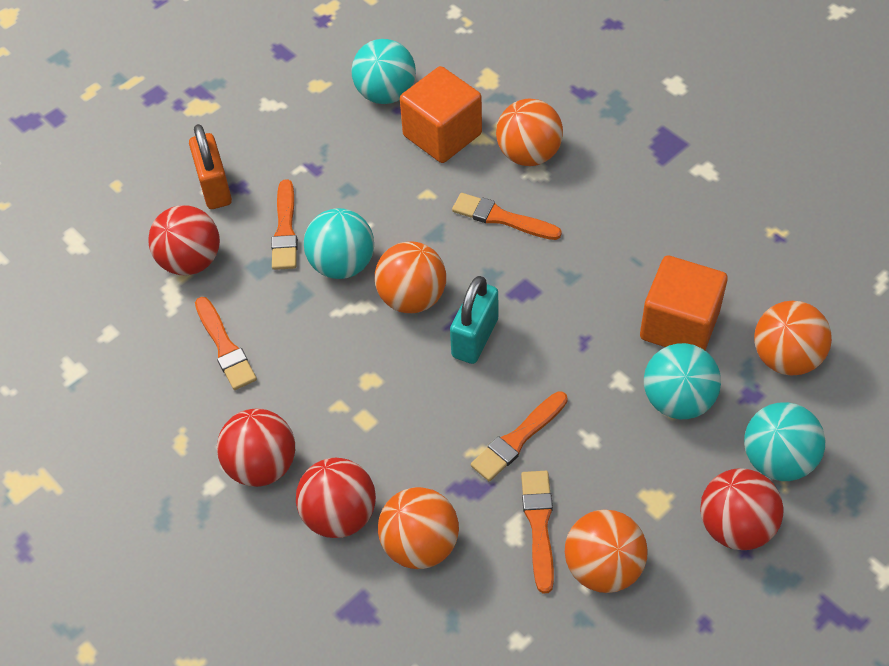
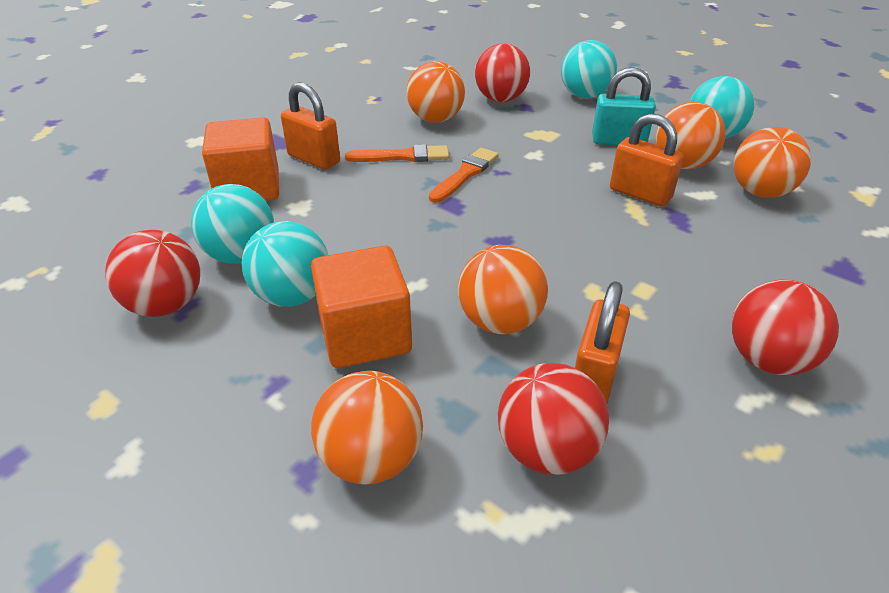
orange brush: [195,297,257,390] [271,179,298,270] [452,193,562,240] [471,391,568,481] [521,471,554,594] = 5 -> [345,144,449,162] [429,148,499,203] = 2
orange padlock: [189,124,232,209] = 1 -> [281,82,340,170] [575,281,630,404] [610,114,684,207] = 3

